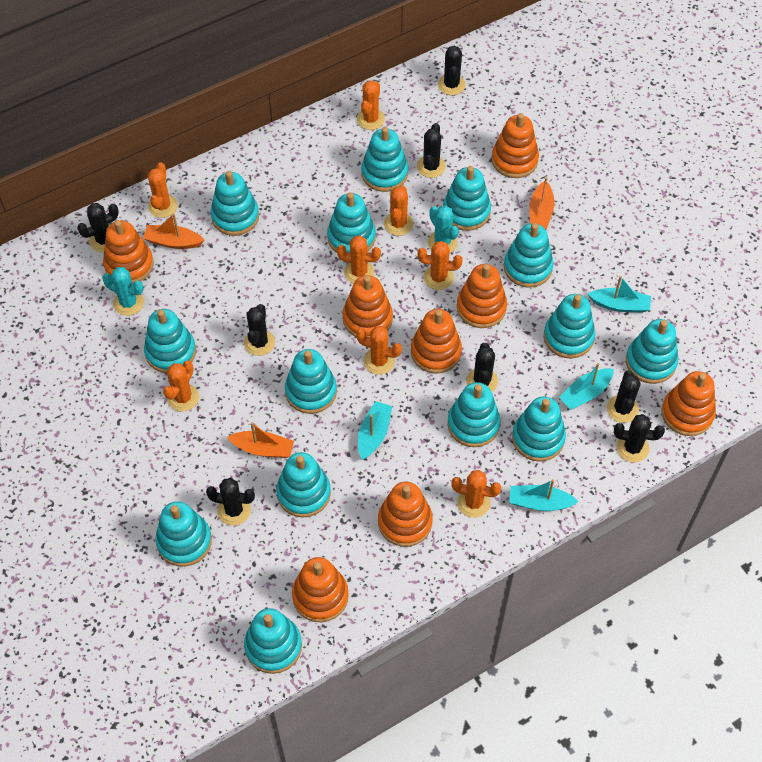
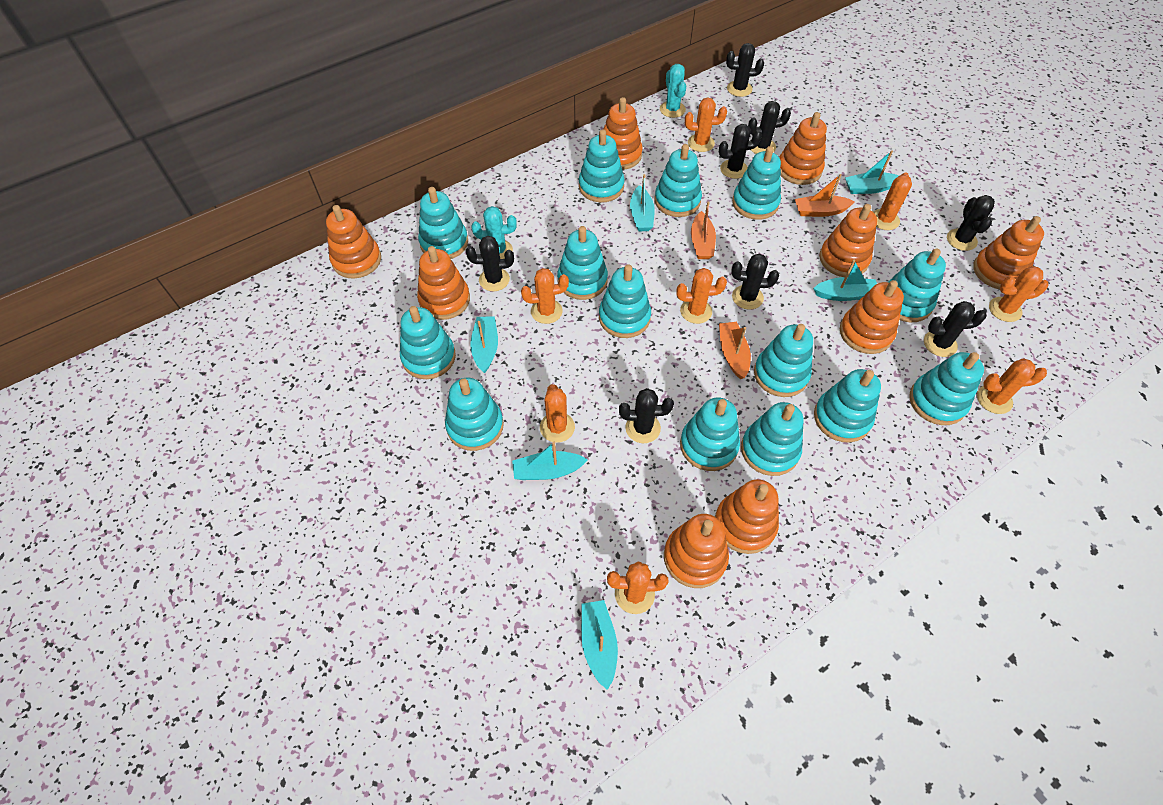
orange stacking toy: [103,220,153,283] [292,557,349,622] [343,275,393,337] [378,482,433,547] [411,309,462,373] [457,264,507,328] [492,113,539,178] [662,371,716,436] = 8 -> [326,205,381,279] [417,246,470,320] [604,97,643,170] [664,514,729,588] [715,479,779,554] [779,112,827,185] [819,204,877,277] [840,280,904,354] [973,216,1044,289] = 9
turquoise boat: [358,401,392,459] [509,479,578,511] [559,363,614,410] [588,276,651,313] = 4 -> [470,316,498,373] [512,442,588,480] [581,600,618,690] [630,174,655,231] [813,260,877,301] [845,150,899,194] = 6

